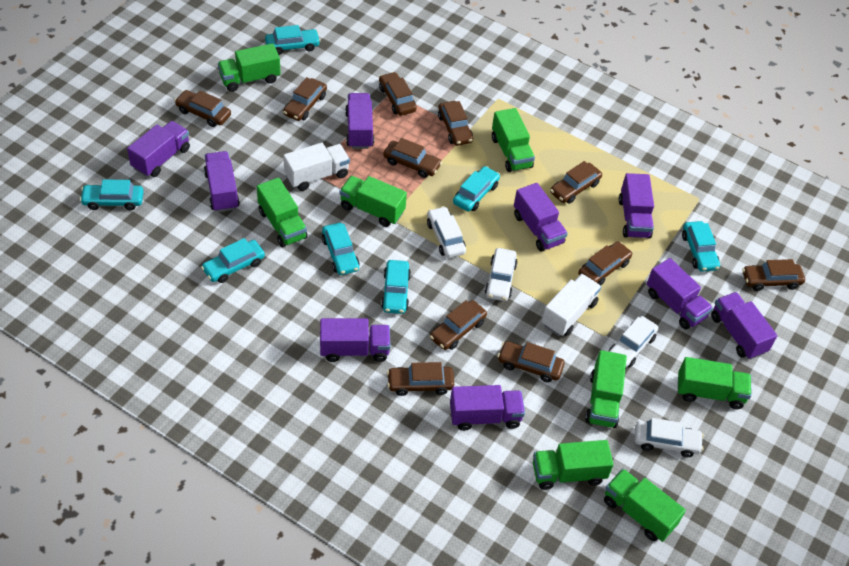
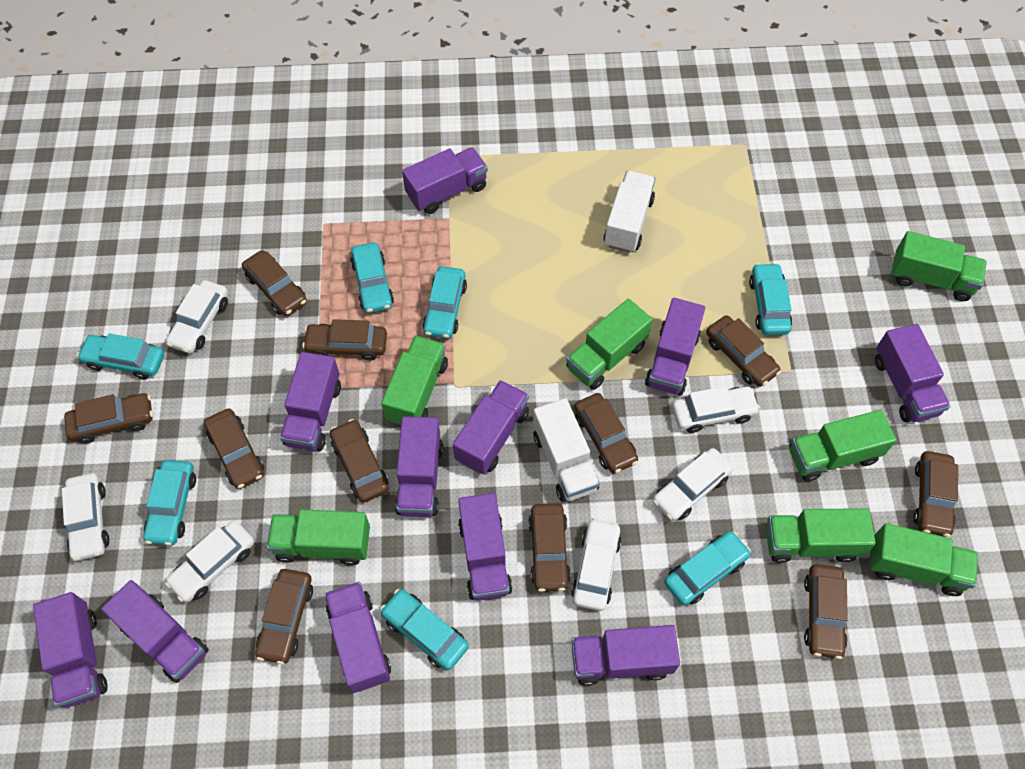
green truck: [218,43,281,92] [257,178,308,247] [339,176,407,227] [492,108,535,172] [533,440,614,490] [585,350,627,428] [604,469,686,542] [678,357,752,409] = 8 -> [267,509,370,565] [381,336,448,425] [566,299,653,390] [766,508,876,563] [789,410,897,482] [869,523,978,596] [891,231,987,301] = 7
purple truck: [127,121,190,177] [204,151,240,212] [320,318,390,362] [345,93,374,149] [450,385,525,431] [514,183,568,252] [619,173,654,239] [647,258,713,330] [711,292,777,360] = 9 -> [33,592,107,708] [101,580,209,683] [280,352,341,451] [324,582,391,693] [395,416,443,517] [402,147,488,214] [453,380,529,474] [458,493,512,601] [571,625,680,686] [645,298,705,395] [875,324,950,423] = 11
white car: [427,206,466,258] [485,248,518,301] [608,316,659,368] [635,418,704,457] = 4 -> [62,473,110,561] [165,521,254,602] [166,280,228,354] [571,518,621,611] [653,448,733,521] [672,386,760,433] = 6

